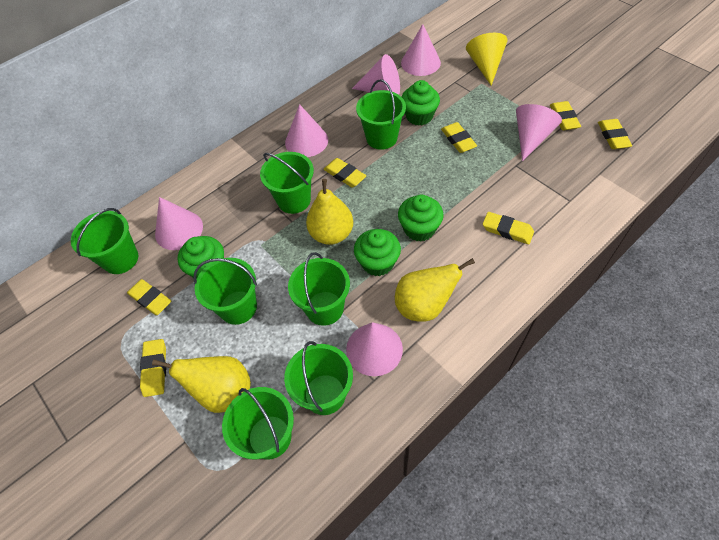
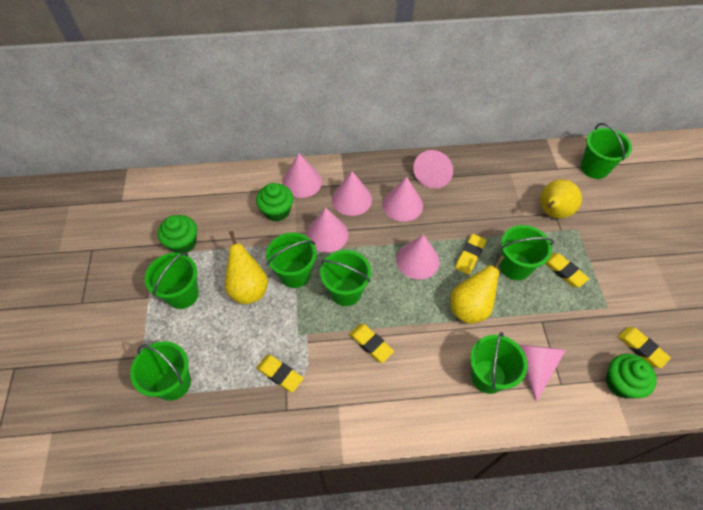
green cupcake: [178,236,224,279] [354,229,401,276] [398,194,444,242] [402,80,440,126] = 4 -> [158,215,197,253] [256,183,293,221] [606,354,657,398] = 3
pink cone: [155,197,203,250] [285,104,328,157] [346,322,403,376] [352,54,400,95] [401,24,441,76] [516,104,562,161] = 6 -> [283,153,322,198] [306,207,348,253] [332,171,372,216] [382,177,423,222] [396,235,440,280] [413,150,453,189] [518,344,566,402] = 7
yellow cone: [466,33,507,86] = 1 -> none = 0
yellow eraser: [127,279,171,315] [140,339,166,397] [323,158,366,187] [441,122,477,153] [483,212,534,244] [550,101,581,130] [598,119,632,149] = 7 -> [256,355,303,392] [349,324,394,363] [455,234,486,275] [545,253,589,287] [618,327,671,368] = 5

